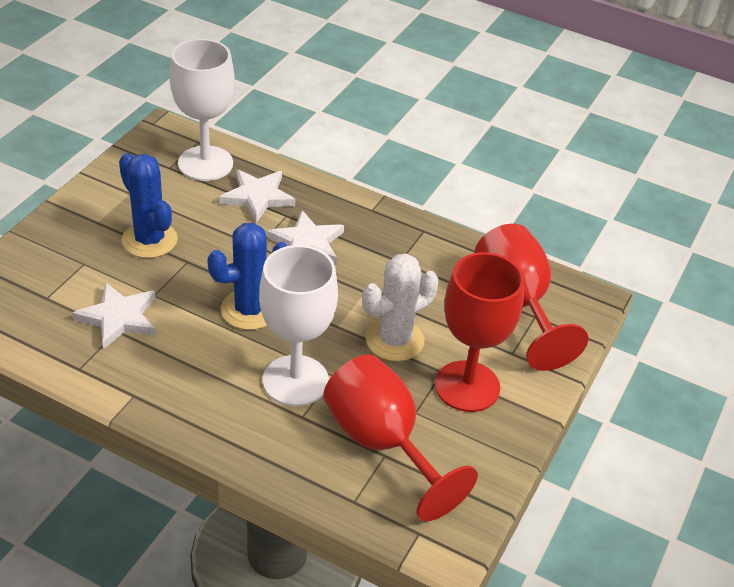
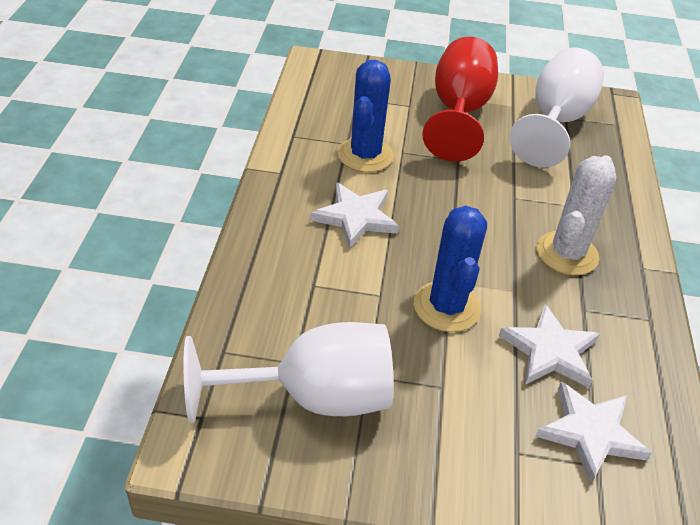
red goblet: [323,355,478,521] [435,252,524,412] [474,224,588,371] = 3 -> [422,37,498,162] = 1

